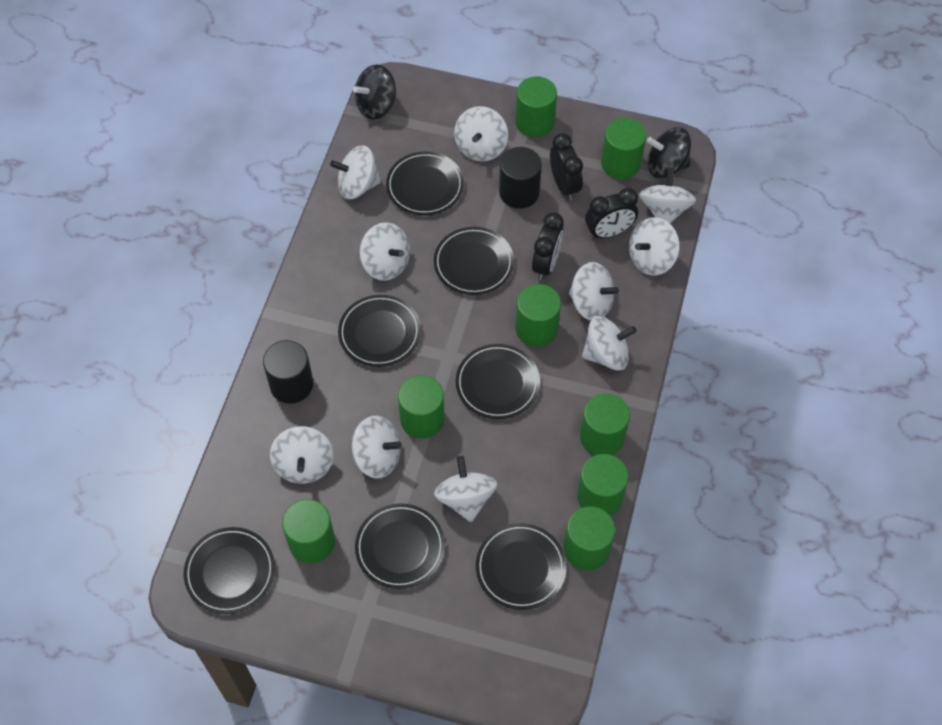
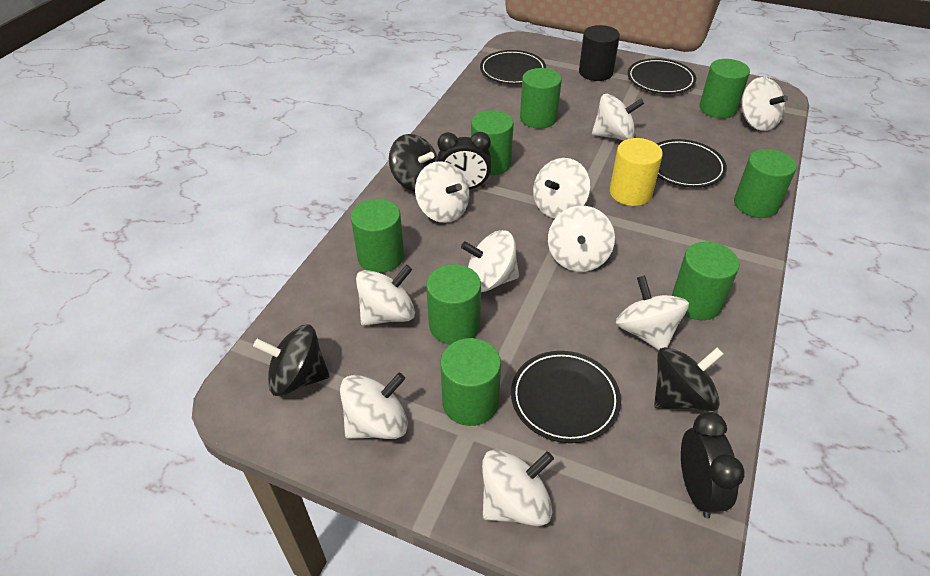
black clock: [532,212,564,280] [550,133,583,200] [585,188,638,239] = 3 -> [437,132,492,189] [681,412,745,518] = 2
black cylinder: [263,340,313,404] [499,147,542,209] = 2 -> [579,25,620,81] = 1
black plate: [184,527,275,614] [338,295,421,367] [355,504,445,589] [386,152,464,215] [434,227,514,295] [456,344,540,419] [476,523,567,610] = 7 -> [480,50,546,84] [511,351,621,443] [627,58,696,94] [657,139,727,188] = 4
black spinning top: [353,65,396,120] [647,127,691,178] = 2 -> [253,325,330,396] [389,134,437,191] [654,347,723,411] = 3
yellow cylinder: none = 0 -> [610,138,663,206] = 1

